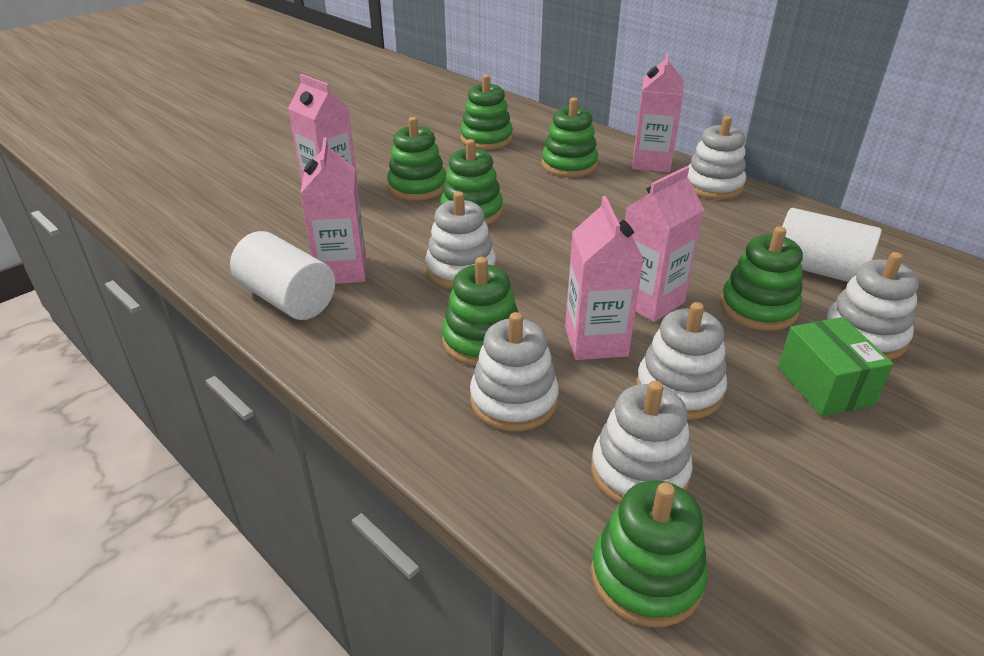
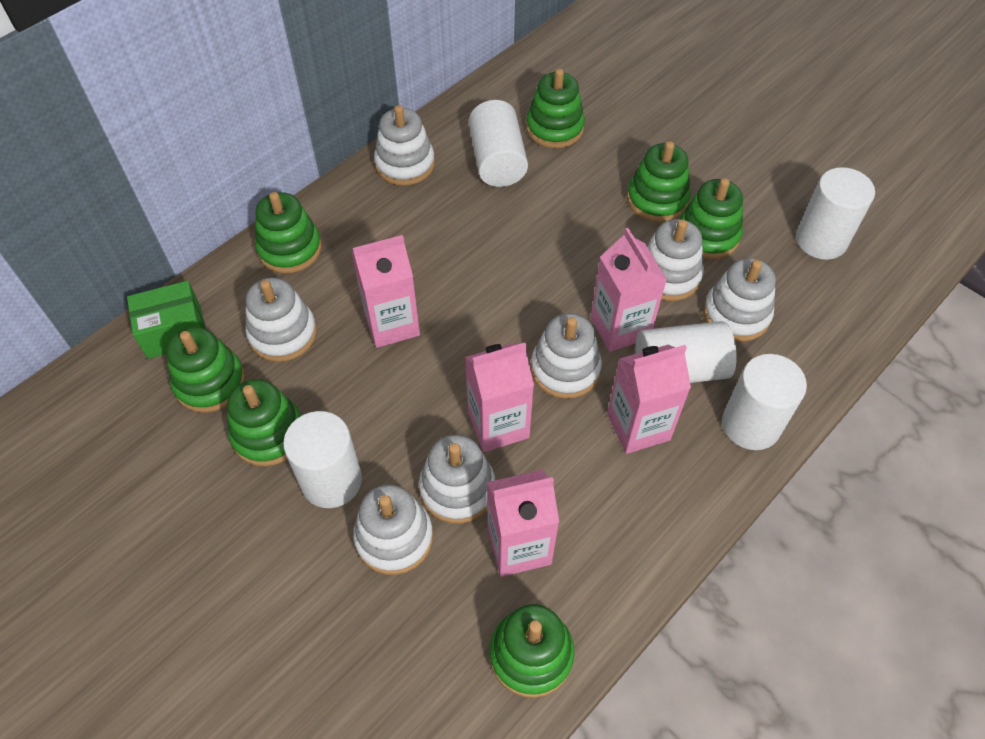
white cylinder: [230,231,335,320] [782,208,882,282] = 2 -> [283,411,362,508] [469,100,528,187] [636,321,737,383] [722,354,807,450] [796,167,875,260] = 5
white stacking toy: [425,191,496,289] [470,312,559,431] [591,381,693,504] [636,302,727,420] [688,116,746,199] [825,252,919,360] = 6 -> [246,278,317,362] [353,484,433,575] [374,105,435,186] [419,435,495,524] [531,313,602,399] [647,219,704,301] [703,258,776,342] = 7

